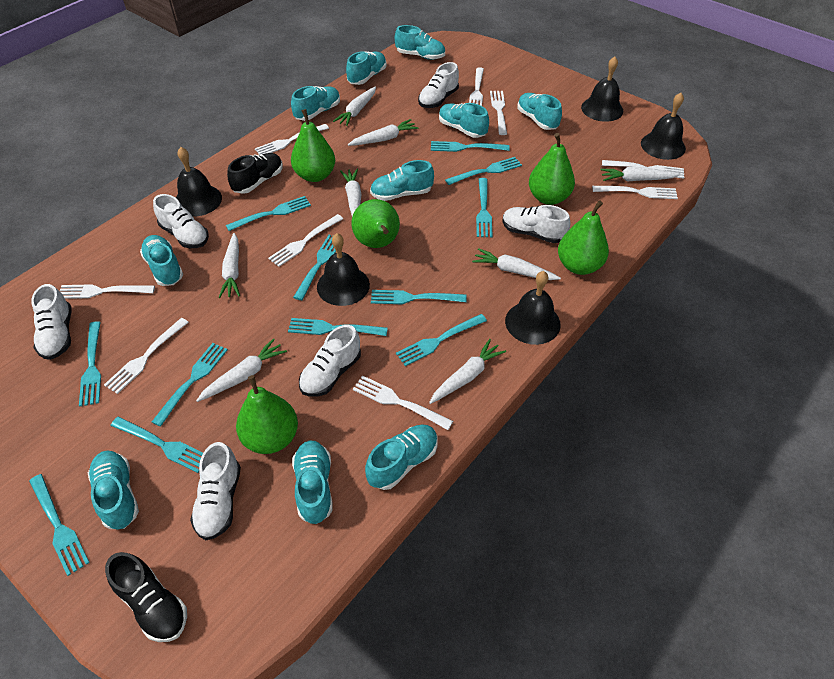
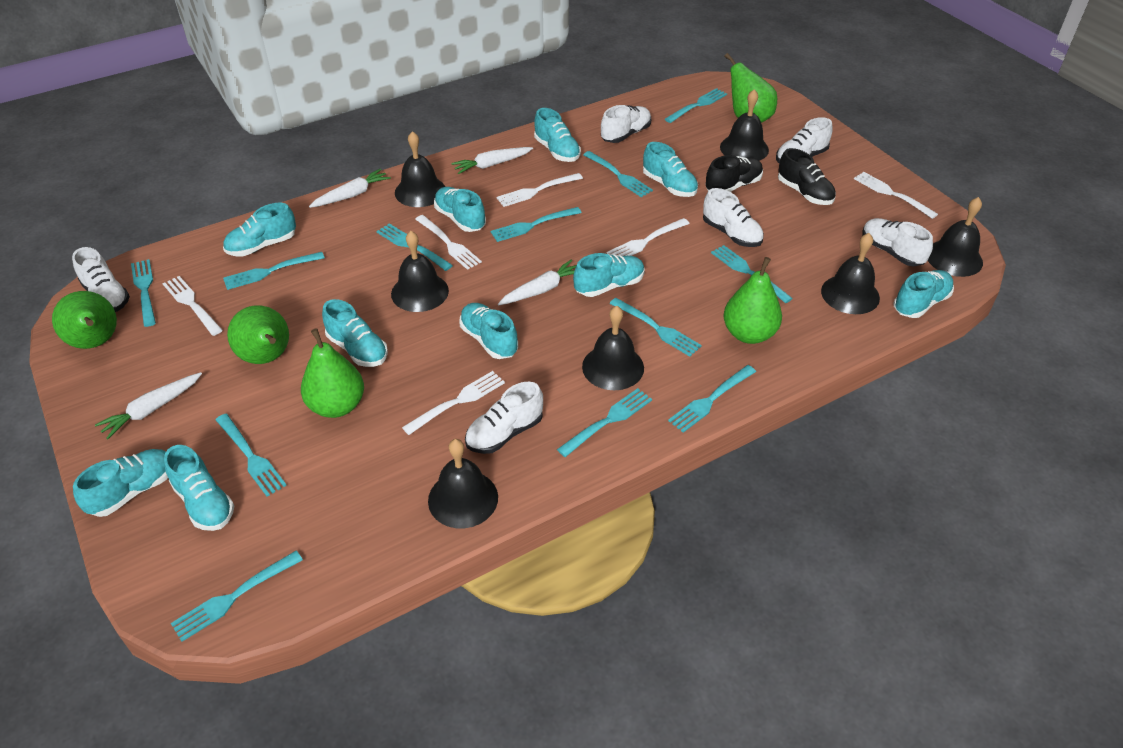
black bell: [176,147,222,217] [317,233,370,306] [505,271,561,345] [581,57,623,122] [641,93,686,160] = 5 -> [391,231,449,312] [395,131,445,207] [428,439,498,528] [582,306,644,390] [720,89,769,161] [821,233,880,314] [928,197,983,277] = 7
white carrot: [196,338,287,402] [219,233,240,298] [333,86,376,126] [340,169,361,216] [348,119,418,146] [429,339,506,404] [472,248,561,280] [600,167,681,181] = 8 -> [95,372,202,439] [309,169,391,208] [452,147,533,174] [498,260,576,305] = 4
white fork: [59,284,155,299] [104,318,189,394] [255,124,329,155] [268,214,343,267] [353,375,453,430] [469,67,484,106] [490,91,507,135] [592,186,678,199] [602,160,684,179] = 9 -> [162,276,223,336] [402,371,505,435] [415,215,482,270] [496,173,583,207] [606,218,690,256] [854,172,938,219] = 6

